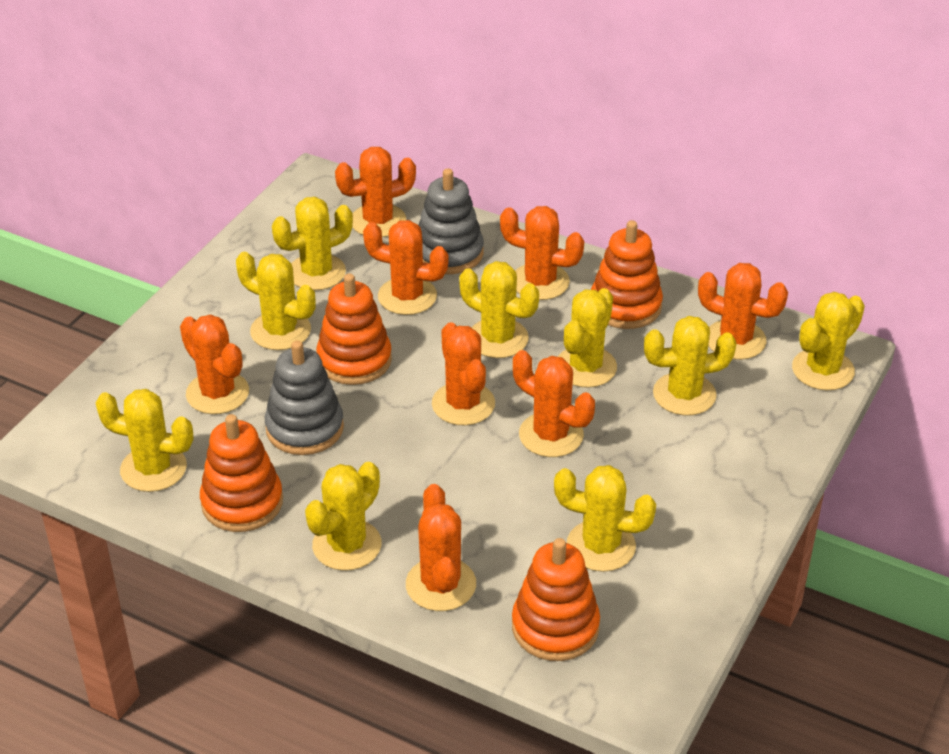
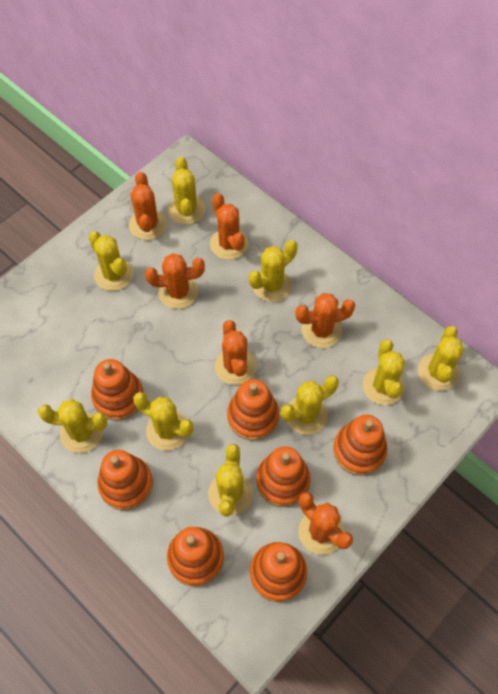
grey stacking toy: [265,341,344,455] [418,168,484,274] = 2 -> none = 0
orange cactus: [180,314,249,414] [335,147,416,237] [363,220,448,315] [406,484,476,611] [432,322,495,426] [500,206,584,300] [513,350,595,457] [698,263,788,360] = 8 -> [129,172,167,240] [145,253,205,309] [210,193,248,260] [215,320,256,385] [295,293,355,348] [298,492,353,555] = 6
orange stacking toy: [200,414,283,532] [316,273,392,385] [512,538,600,661] [591,220,663,329] = 4 -> [91,359,144,420] [97,450,153,510] [167,527,224,587] [227,379,279,440] [250,542,307,602] [256,446,311,507] [333,415,387,476] = 7

